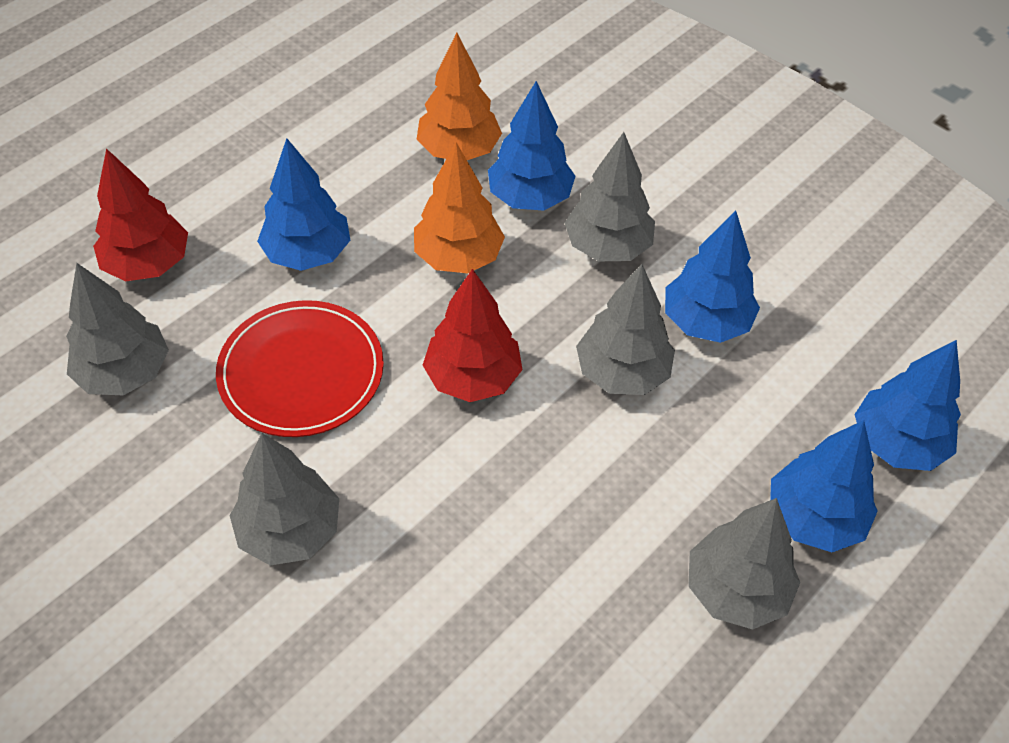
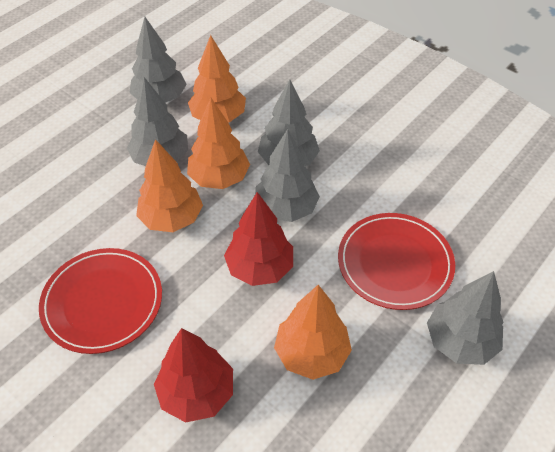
blue tree: [257,138,351,271] [488,81,575,211] [665,211,760,343] [770,420,878,552] [854,340,961,471] = 5 -> none = 0
orange tree: [414,142,505,273] [417,33,502,160] = 2 -> [136,139,203,232] [187,98,250,189] [188,35,246,123] [274,285,352,380] = 4
red plate: [216,300,384,437] = 1 -> [39,248,162,354] [338,213,455,310] = 2

